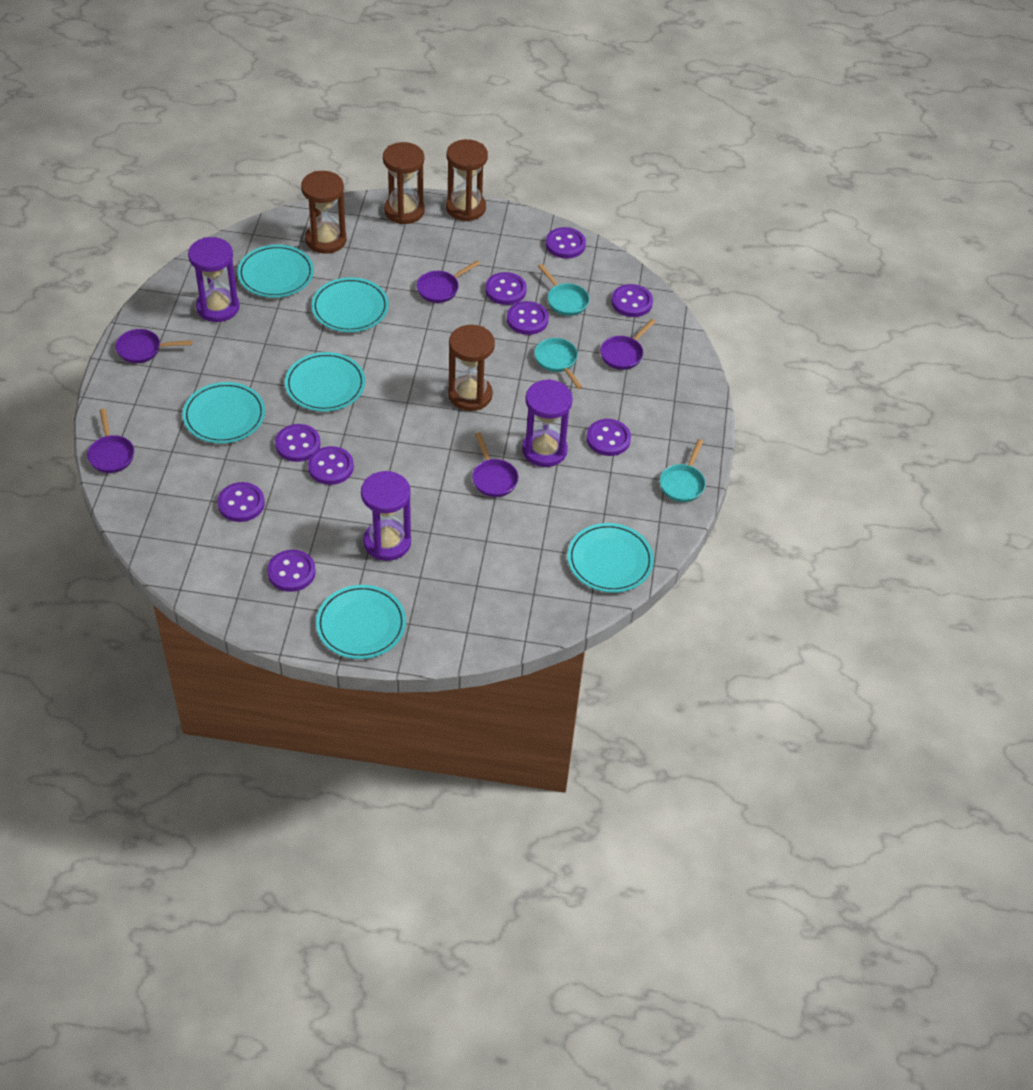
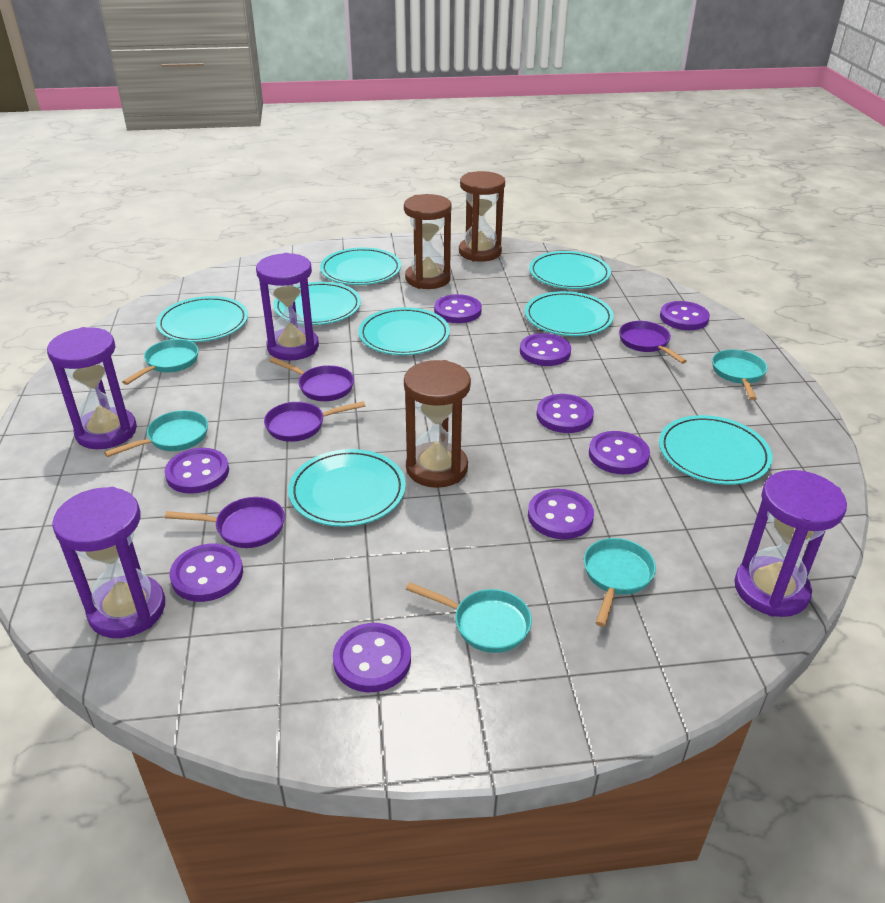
brown hourglass: [301,171,346,254] [383,142,425,224] [446,139,488,221] [448,325,495,411] = 4 -> [404,194,452,289] [404,360,471,488] [459,171,505,262] = 3
purple hourglass: [188,237,239,322] [361,471,411,561] [522,379,573,467] = 3 -> [47,327,137,449] [52,487,165,638] [256,253,319,361] [734,470,847,617] = 4
purple pan: [87,408,134,473] [115,329,192,363] [417,260,480,303] [472,432,519,497] [600,319,655,370] = 5 -> [165,497,285,548] [264,401,365,442] [269,357,354,401] [619,321,687,364] = 4
turquoise pan: [534,338,582,389] [538,264,590,316] [660,439,706,502] = 3 -> [104,410,208,457] [122,339,199,385] [406,582,532,653] [584,538,656,627] [712,349,767,400] = 5
turquoise plate: [182,382,265,443] [237,245,314,298] [285,352,365,412] [311,277,389,332] [316,585,406,659] [567,523,654,593] = 6 -> [156,296,248,342] [273,282,361,325] [288,449,406,527] [320,247,401,285] [358,307,450,355] [525,291,614,336] [529,251,611,289] [659,415,772,485] = 8

